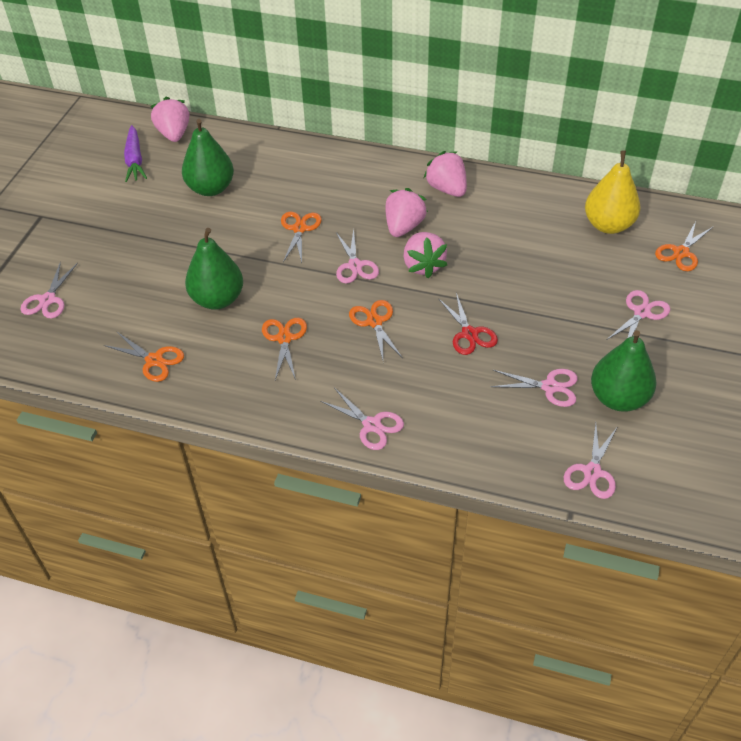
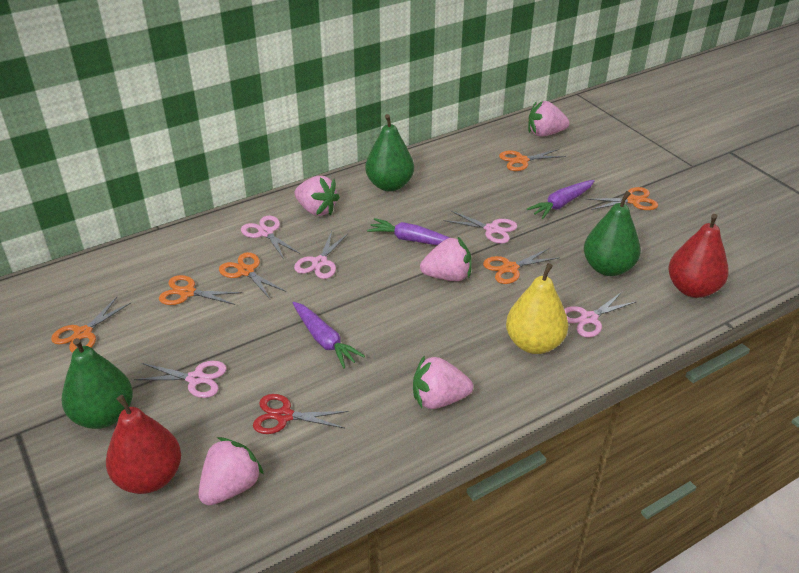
orange scissors: [104,331,184,382] [262,318,307,380] [281,212,322,263] [349,300,402,360] [655,221,714,271] = 5 -> [51,297,131,353] [159,275,242,305] [219,252,286,299] [483,248,560,284] [499,149,566,171] [586,187,658,210] = 6
pink scissors: [20,261,78,318] [320,388,404,450] [336,229,379,284] [490,369,578,407] [564,423,618,499] [606,290,670,340] = 6 -> [134,361,227,398] [241,215,300,259] [294,231,348,279] [443,210,517,244] [564,292,637,338] = 5
pink strawberry: [150,97,189,142] [385,188,428,237] [404,232,447,279] [424,151,467,197] = 4 -> [198,437,264,506] [294,176,340,216] [413,355,473,409] [420,236,472,281] [528,101,569,136] = 5
purple carrot: [124,125,147,182] = 1 -> [293,302,365,369] [367,218,450,245] [527,180,595,219] = 3
red pear: none = 0 -> [106,395,181,494] [668,214,729,298] = 2

